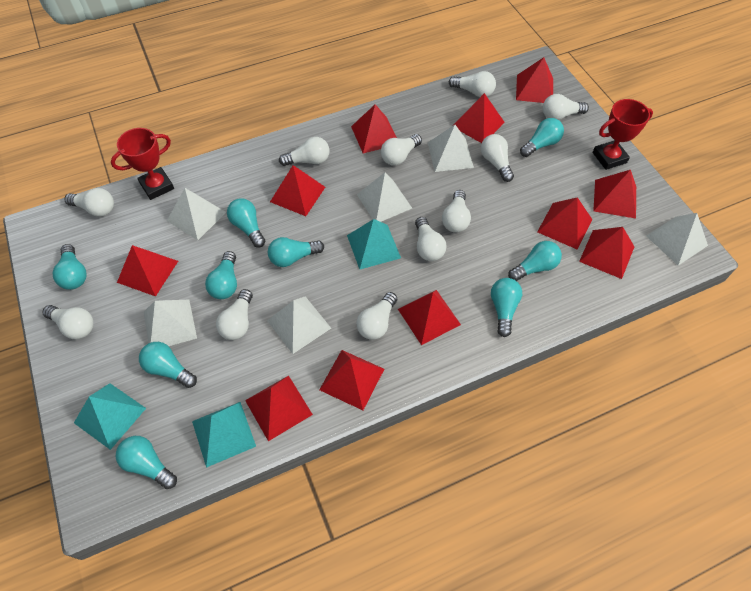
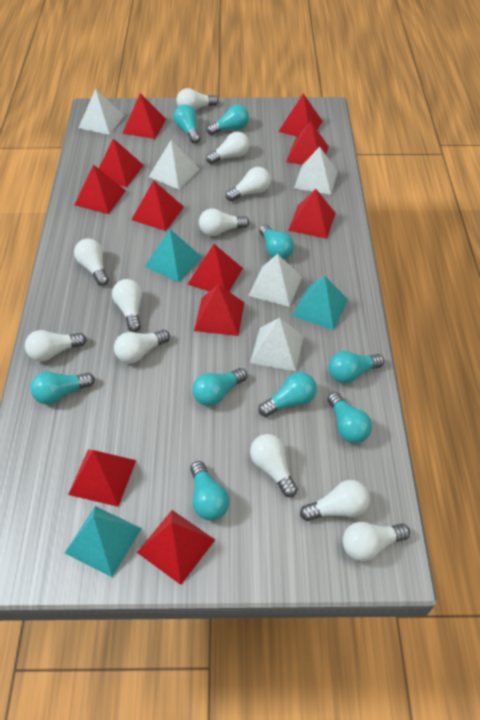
red trophy: [111,128,174,200] [592,99,653,170] = 2 -> none = 0
white pyramid: [144,300,197,346] [167,188,226,240] [267,296,331,354] [357,172,412,222] [428,125,474,172] [646,213,708,266] = 6 -> [79,89,124,135] [149,140,200,189] [249,254,302,307] [250,318,304,371] [294,147,338,195] = 5

